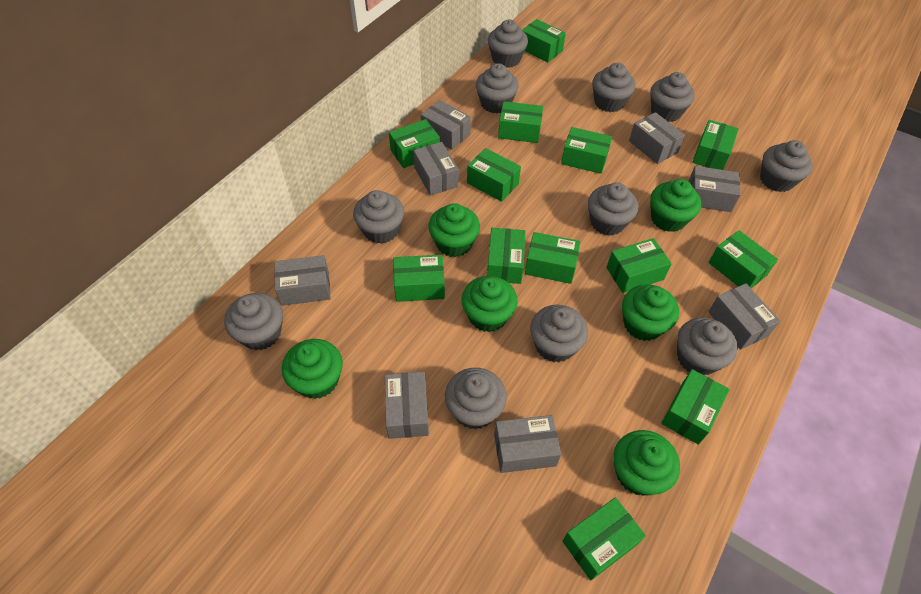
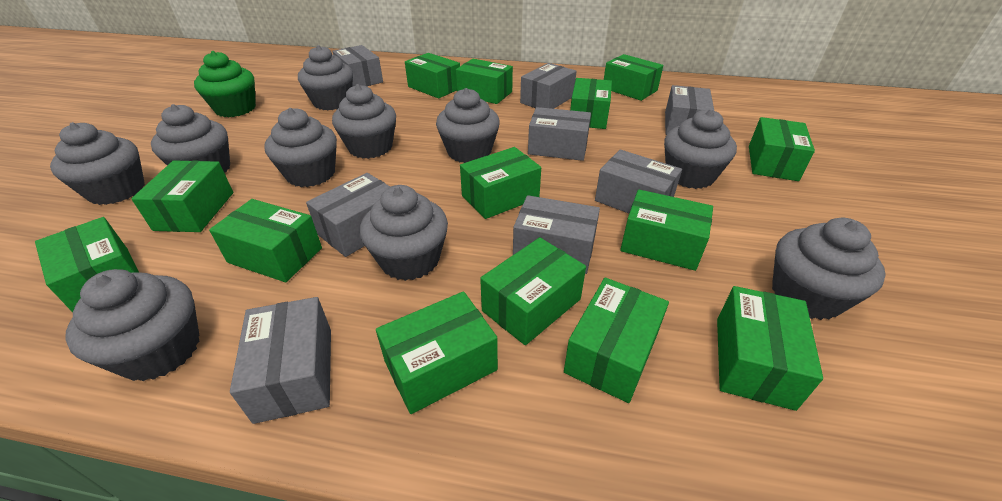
green box: [389,119,440,168] [393,255,445,302] [467,148,521,202] [487,228,525,284] [498,101,543,143] [522,19,566,62] [525,232,580,284] [561,127,612,174] [563,497,646,580] [606,238,672,293] [661,369,730,445] [692,120,739,170] [709,230,778,288] = 13 -> [35,217,139,312] [131,161,233,232] [209,199,322,282] [376,291,498,414] [405,53,460,99] [456,59,513,104] [460,147,541,219] [480,237,586,345] [564,278,669,403] [570,78,612,129] [604,54,663,101] [620,189,713,271] [717,286,823,411] [749,117,815,181] = 14
green cupcake: [282,339,343,399] [428,203,480,257] [461,276,518,332] [613,430,680,496] [622,284,679,341] [650,179,701,232] = 6 -> [194,51,256,117] = 1
grey cupcake: [224,293,283,350] [353,190,404,244] [445,368,507,429] [476,63,519,113] [488,20,528,68] [530,305,588,362] [588,182,638,235] [592,63,636,112] [650,72,695,122] [677,317,738,375] [760,140,813,192] = 11 -> [50,122,145,205] [65,269,200,381] [151,104,230,173] [264,108,337,187] [298,45,353,110] [332,84,396,159] [360,185,448,281] [436,88,500,163] [664,109,737,189] [772,218,886,320] = 10

